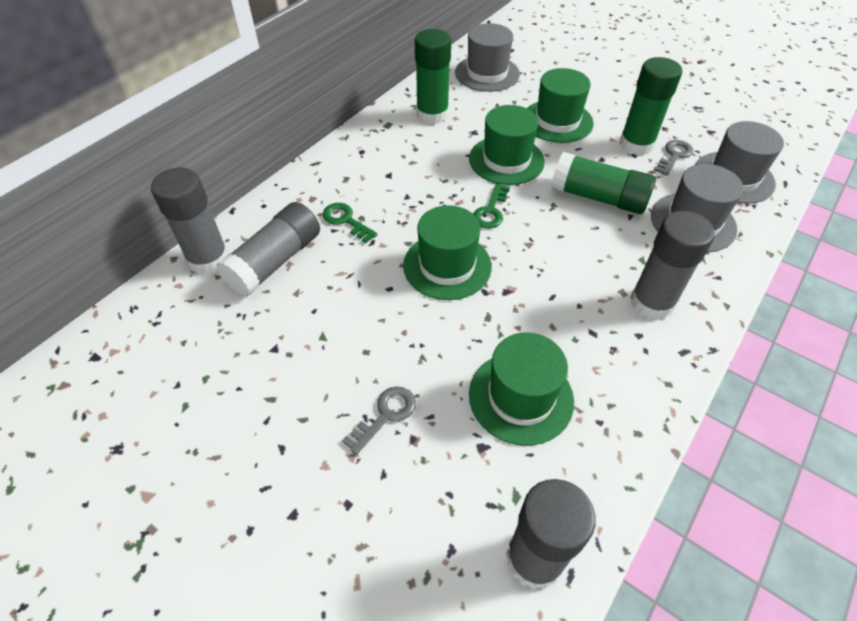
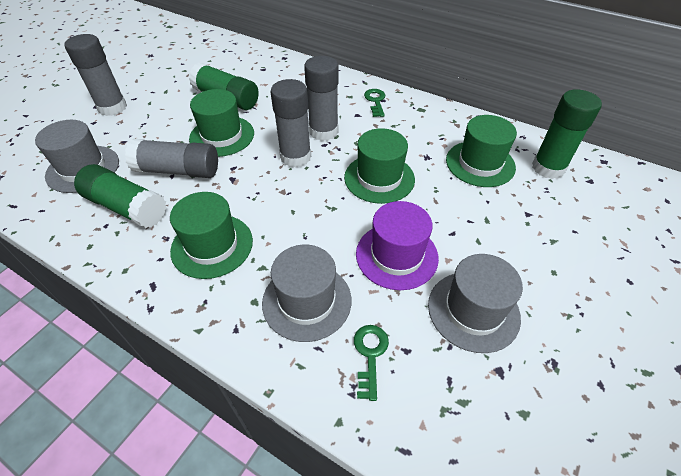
grey key: [342,386,416,455] [654,140,693,176] = 2 -> none = 0
purple hat: none = 0 -> [356,201,439,290] = 1

